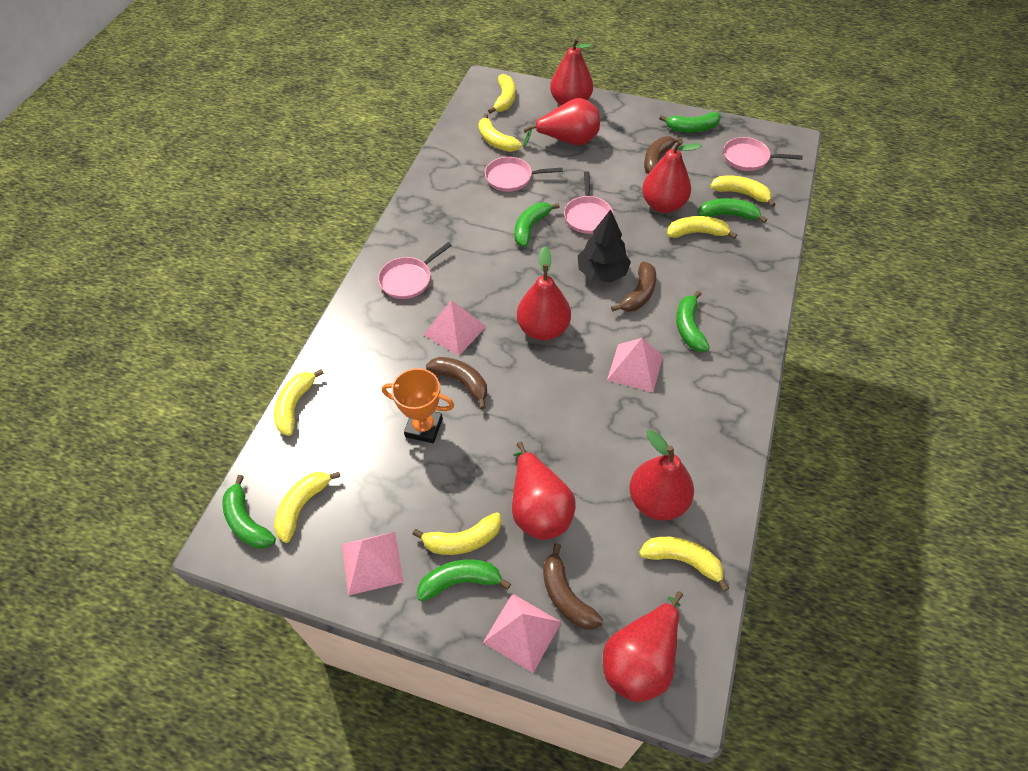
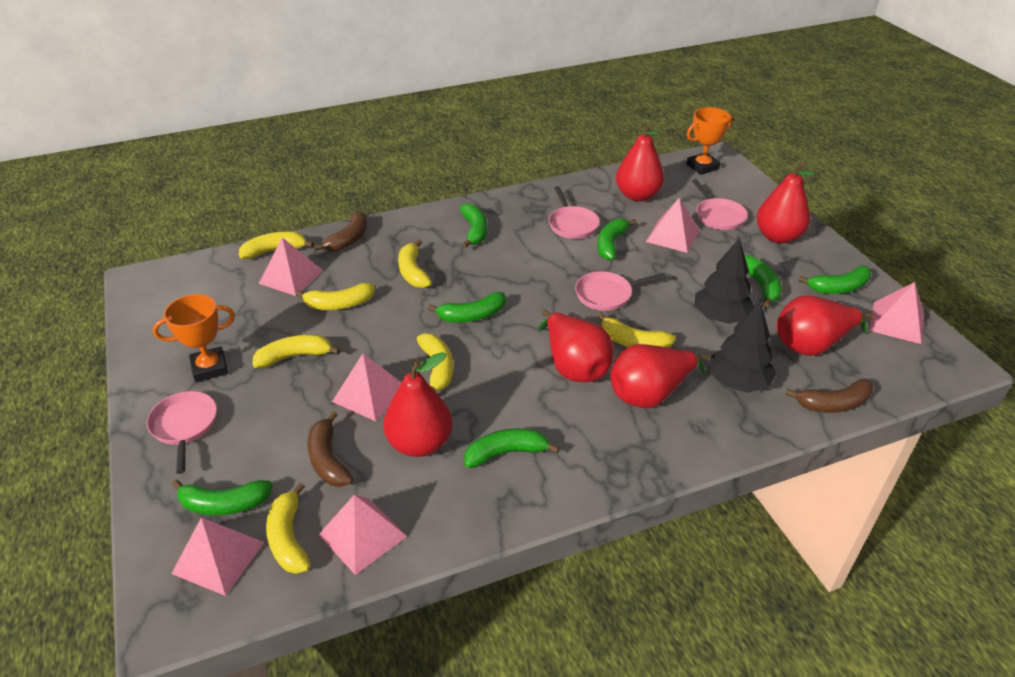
black tree: [578,209,631,283] = 1 -> [694,238,755,324] [710,301,776,393] = 2
brown banana: [426,357,487,410] [543,543,603,630] [611,262,656,312] [644,136,682,174] = 4 -> [307,411,353,487] [314,212,367,252] [785,379,873,413] = 3
green banana: [222,475,276,549] [417,559,511,601] [514,202,560,247] [659,112,721,133] [676,291,710,352] [698,198,767,223] = 6 -> [172,479,273,515] [428,292,506,322] [460,203,487,248] [464,428,560,468] [597,218,637,260] [745,255,782,307] [798,265,871,294] = 7
orange trophy: [382,368,454,443] = 1 -> [153,294,235,382] [687,107,733,175] = 2
pink pyramid: [342,532,404,596] [424,300,486,356] [483,593,561,673] [607,338,663,392] = 4 -> [171,517,265,596] [259,237,323,296] [318,495,407,575] [332,353,401,421] [646,198,699,253] [869,282,924,344] = 6
red pear: [512,441,576,540] [517,246,571,341] [523,98,600,147] [550,37,593,106] [603,591,683,702] [629,430,694,521] [642,140,702,213] = 7 -> [383,352,453,457] [538,310,613,382] [610,344,710,408] [616,124,664,202] [756,162,816,244] [777,295,874,356] = 6
yellow banana: [274,369,324,436] [274,472,340,543] [412,512,501,555] [478,113,521,152] [488,74,516,114] [639,537,729,592] [667,216,737,239] [710,176,776,207] = 8 -> [239,232,314,259] [253,335,340,368] [266,483,311,574] [296,283,375,310] [398,239,432,288] [417,333,453,391] [597,312,676,348] = 7

